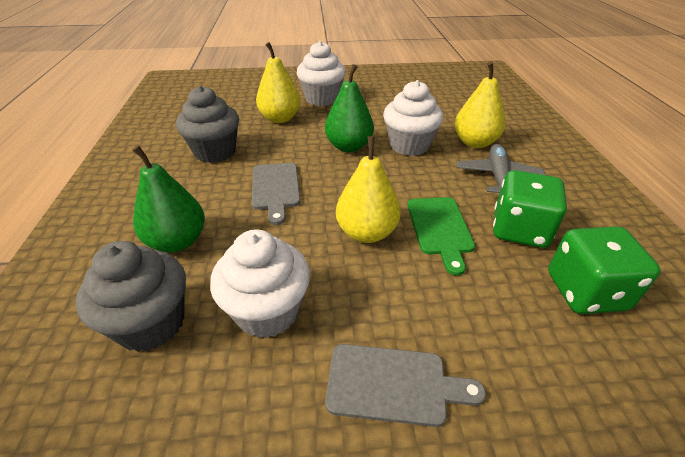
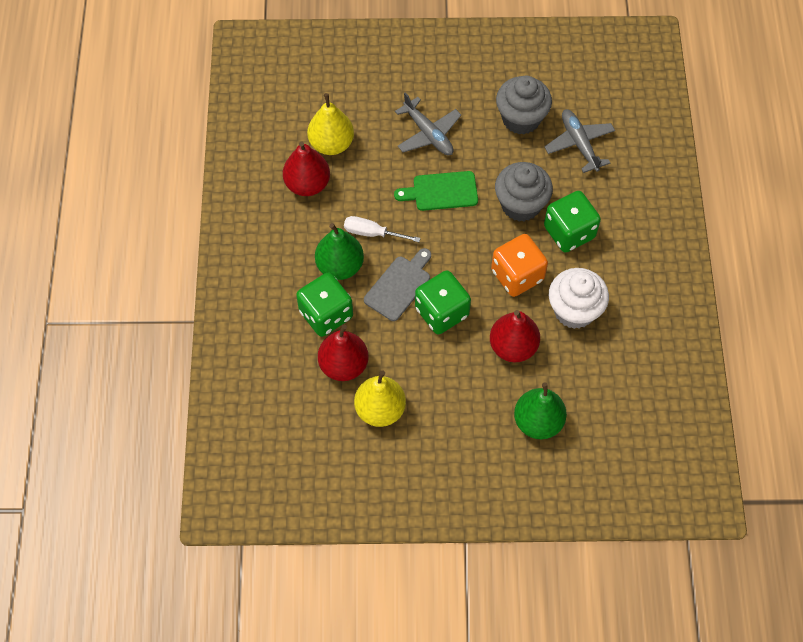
green dice: [493,170,567,248] [548,226,661,314] = 2 -> [296,273,353,337] [415,270,471,334] [544,191,601,253] = 3
grey cutting board: [252,163,300,225] [325,344,486,427] = 2 -> [364,248,431,321] = 1
grey plane: [456,144,545,193] = 1 -> [395,92,461,155] [544,109,615,173] = 2
orange dice: none = 0 -> [491,234,548,297] = 1
red pear: none = 0 -> [283,141,330,196] [318,325,369,381] [490,310,540,362] = 3
white cupcake: [210,229,310,338] [297,41,346,106] [383,80,443,156] = 3 -> [549,268,609,329] = 1
white screwdriver: none = 0 -> [344,216,420,242] = 1
yellow pear: [256,42,301,123] [336,136,401,243] [455,61,505,148] = 3 -> [307,93,354,155] [354,370,406,427] = 2

